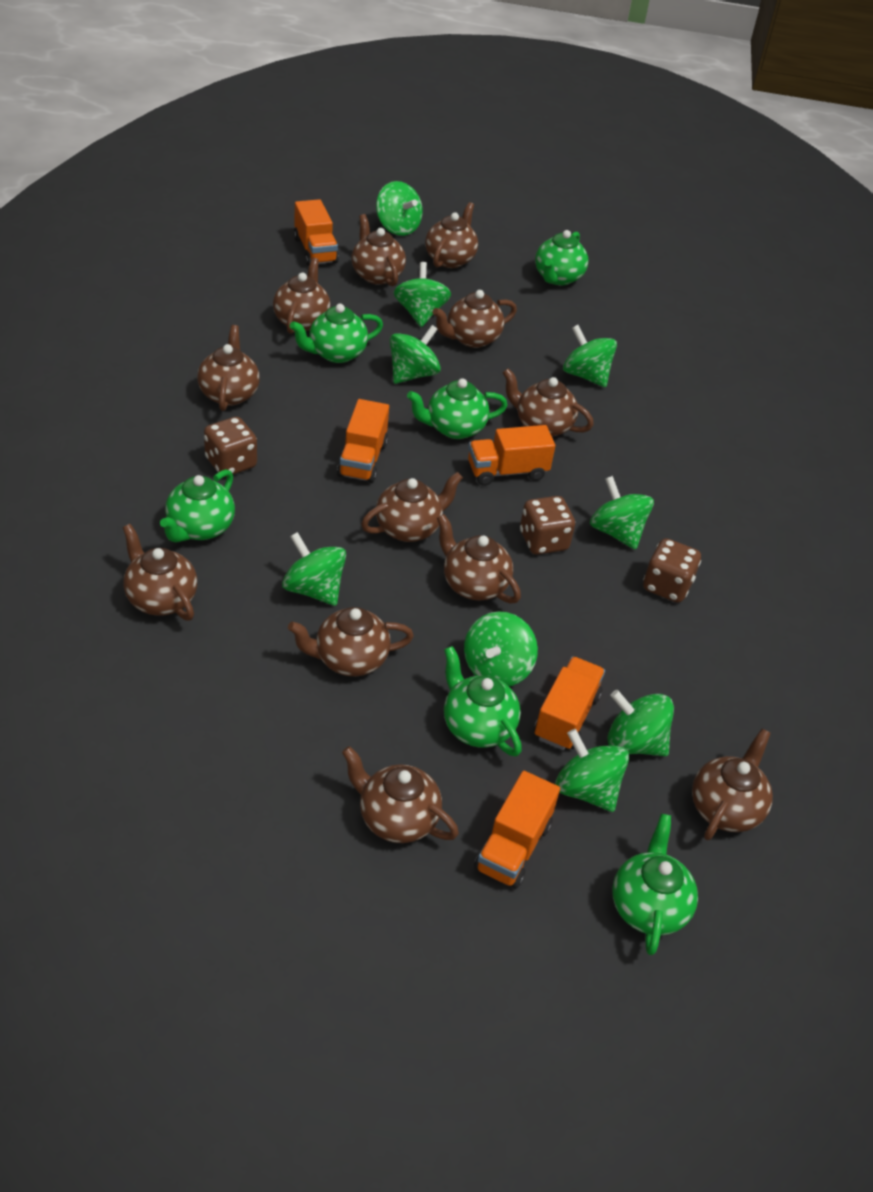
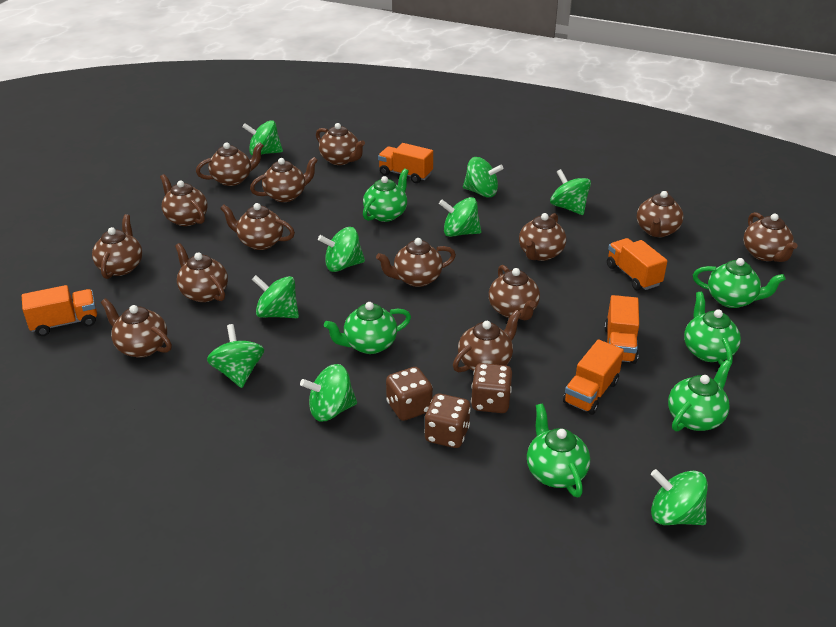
brown teapot: [123,524,197,621] [197,325,260,411] [273,258,331,334] [288,607,414,676] [342,746,459,843] [351,214,406,286] [361,472,463,542] [425,202,478,268] [433,290,517,348] [437,514,521,604] [503,368,594,437] [692,729,773,840] = 12 -> [92,214,142,279] [101,298,172,358] [160,174,207,226] [175,243,228,302] [196,142,264,186] [220,203,295,250] [250,157,318,202] [316,123,365,165] [376,238,456,287] [453,310,521,372] [489,265,540,320] [519,213,566,261] [637,191,683,237] [743,212,798,262] = 14

